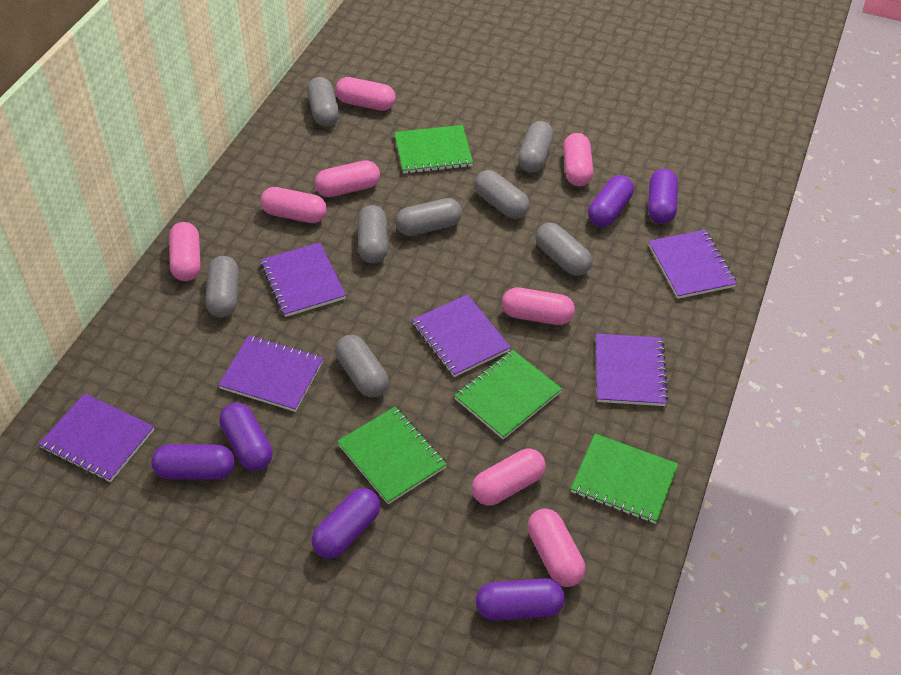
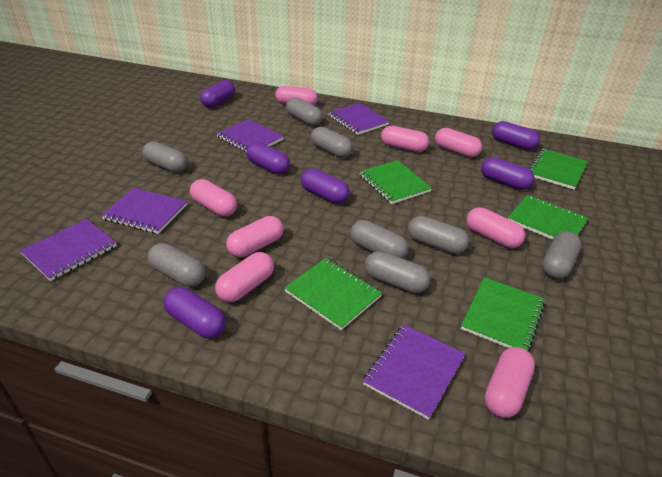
green notebook: [337,407,447,504] [394,125,473,174] [454,350,562,439] [571,433,678,524] = 4 -> [284,258,382,330] [359,160,432,204] [461,277,545,351] [508,195,588,240] [529,149,588,190] = 5
purple notebook: [38,393,154,482] [218,335,324,412] [261,243,346,317] [412,294,511,377] [596,333,668,406] [649,230,737,299] = 6 -> [20,219,117,281] [101,188,187,234] [216,119,284,152] [328,103,390,135] [363,324,465,420] = 5

